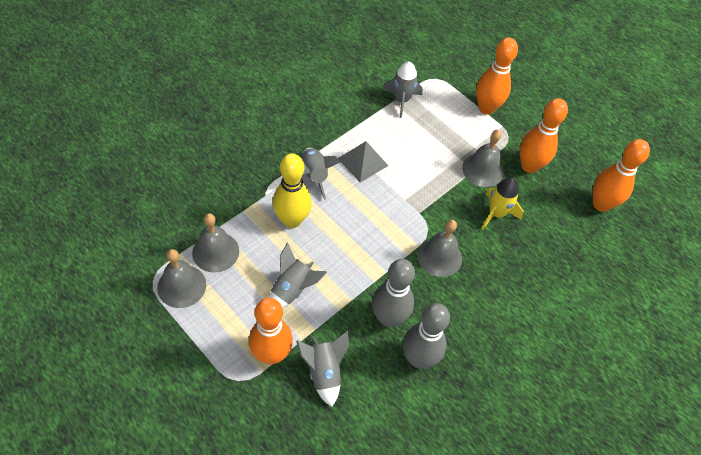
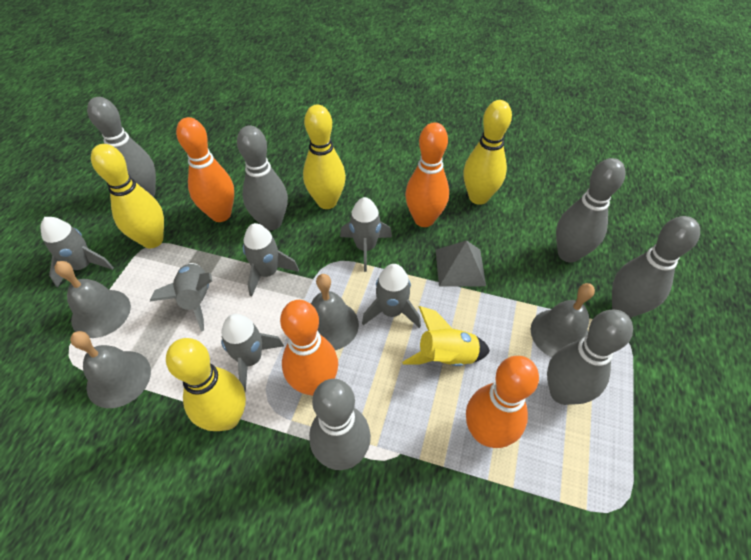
grey bowling pin: [372,259,415,327] [403,303,450,368] = 2 -> [87,97,156,197] [237,125,288,230] [309,379,371,470] [547,310,633,405] [556,158,626,263] [612,216,700,318] = 6
grey rocket: [269,243,327,309] [296,331,349,407] [301,148,340,200] [382,61,423,118] = 4 -> [40,217,114,288] [150,263,212,332] [221,314,284,392] [243,223,299,297] [340,197,392,272] [362,264,421,328] = 6
yellow bowling pin: [273,153,312,228] = 1 -> [91,144,164,248] [166,338,246,431] [303,104,346,209] [463,100,512,205] = 4

